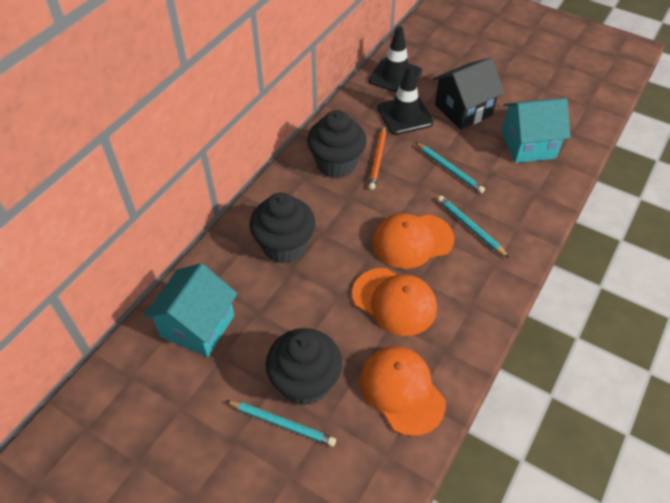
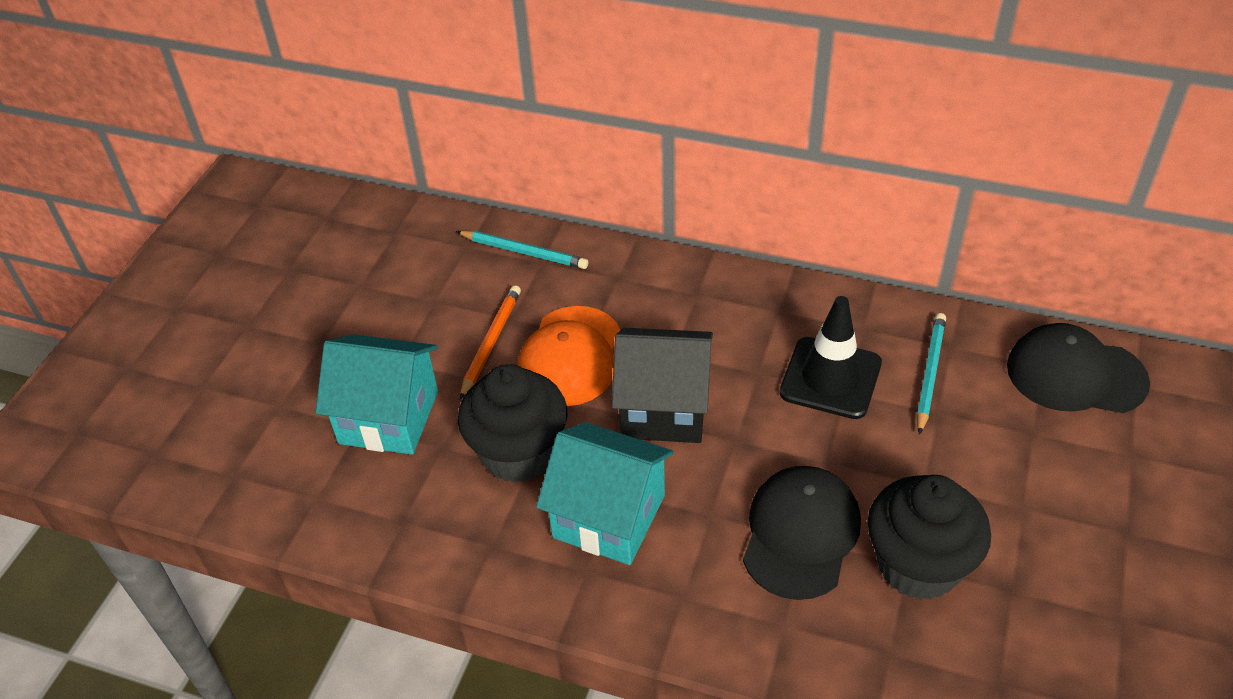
black cap: none = 0 -> [743,466,861,600] [1007,323,1150,413] = 2
black cupcake: [250,193,315,264] [266,328,342,406] [307,110,367,178] = 3 -> [458,364,567,483] [867,475,991,600] = 2
black traffic cone: [368,26,422,93] [377,66,434,135] = 2 -> [780,296,882,419] = 1
orange cap: [352,268,437,336] [360,346,446,436] [372,213,454,269] = 3 -> [518,306,620,406] = 1
turquoise pencil: [226,401,336,447] [415,142,485,193] [437,196,509,258] = 3 -> [456,231,588,269] [917,313,946,435] = 2

